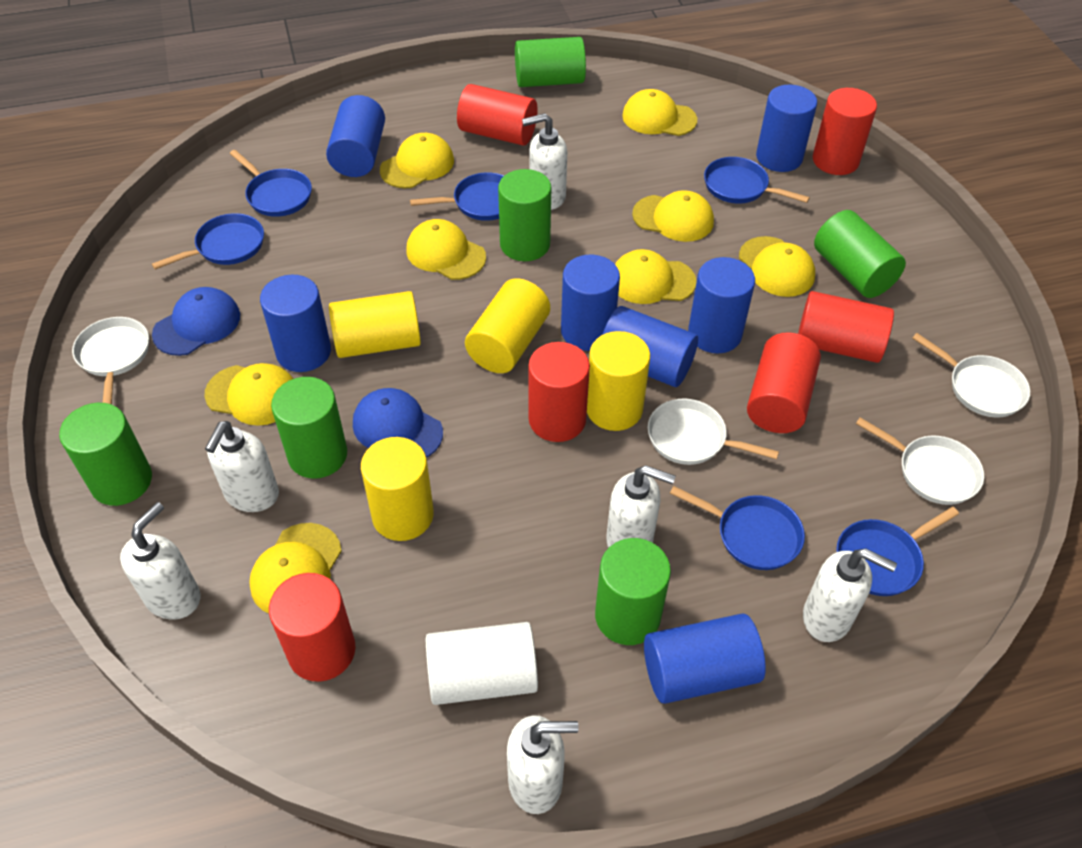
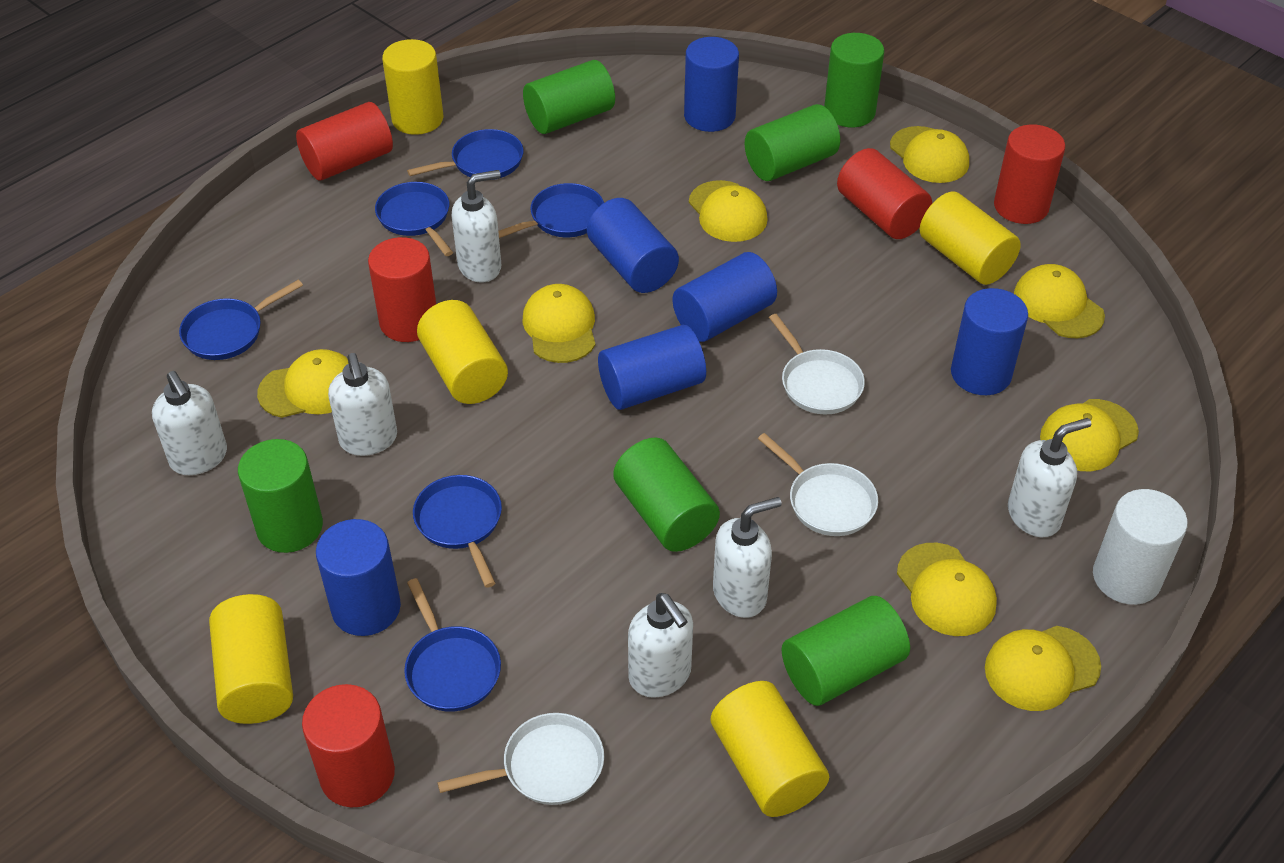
blue cap: [152,287,240,356] [353,388,443,458] = 2 -> none = 0
blue cylinder: [260,275,331,372] [326,95,385,177] [561,255,620,351] [602,306,698,387] [644,614,766,704] [688,257,755,353] [756,85,817,172] = 7 -> [316,519,401,636] [587,198,679,293] [598,325,706,410] [673,252,777,342] [684,37,739,132] [951,288,1028,395] = 6
red cylinder: [269,573,355,682] [457,84,537,146] [528,342,590,442] [747,332,821,433] [798,291,894,363] [813,88,877,175] = 6 -> [296,102,393,181] [302,684,395,807] [368,237,436,342] [837,148,932,239] [994,124,1065,224] = 5
white pan: [72,317,149,405] [648,399,779,465] [856,417,984,505] [912,333,1030,417] = 4 -> [437,713,604,805] [758,433,878,536] [769,314,865,414] = 3
yellow cylinder: [329,291,421,358] [361,437,434,541] [465,278,550,373] [587,331,650,431] = 4 -> [209,594,293,724] [382,39,443,135] [417,300,508,404] [711,681,829,817] [920,192,1021,285] = 5

